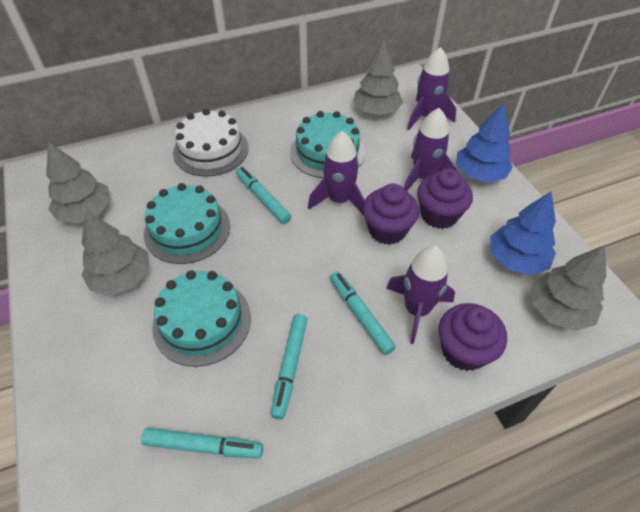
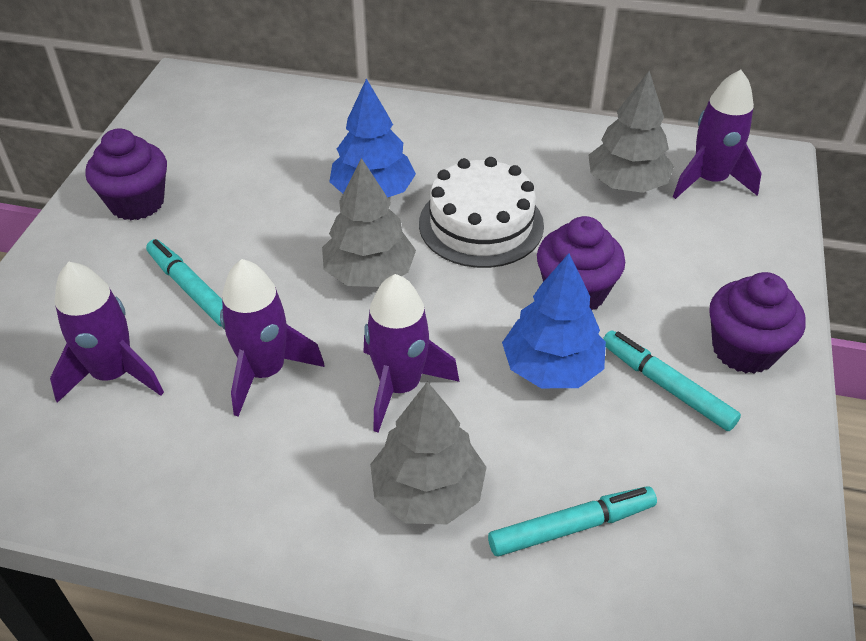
grey tree: [46,142,111,223] [81,211,150,296] [353,41,403,115] [532,245,606,331] = 4 -> [322,158,416,287] [370,382,487,524] [589,71,674,193] = 3
turquoise cake: [144,183,230,264] [152,270,251,367] [290,111,365,178] = 3 -> none = 0
turquoise marker: [141,428,263,458] [236,167,291,224] [271,314,307,419] [330,271,396,355] = 4 -> [146,239,223,327] [488,486,657,557] [603,330,741,431] = 3

